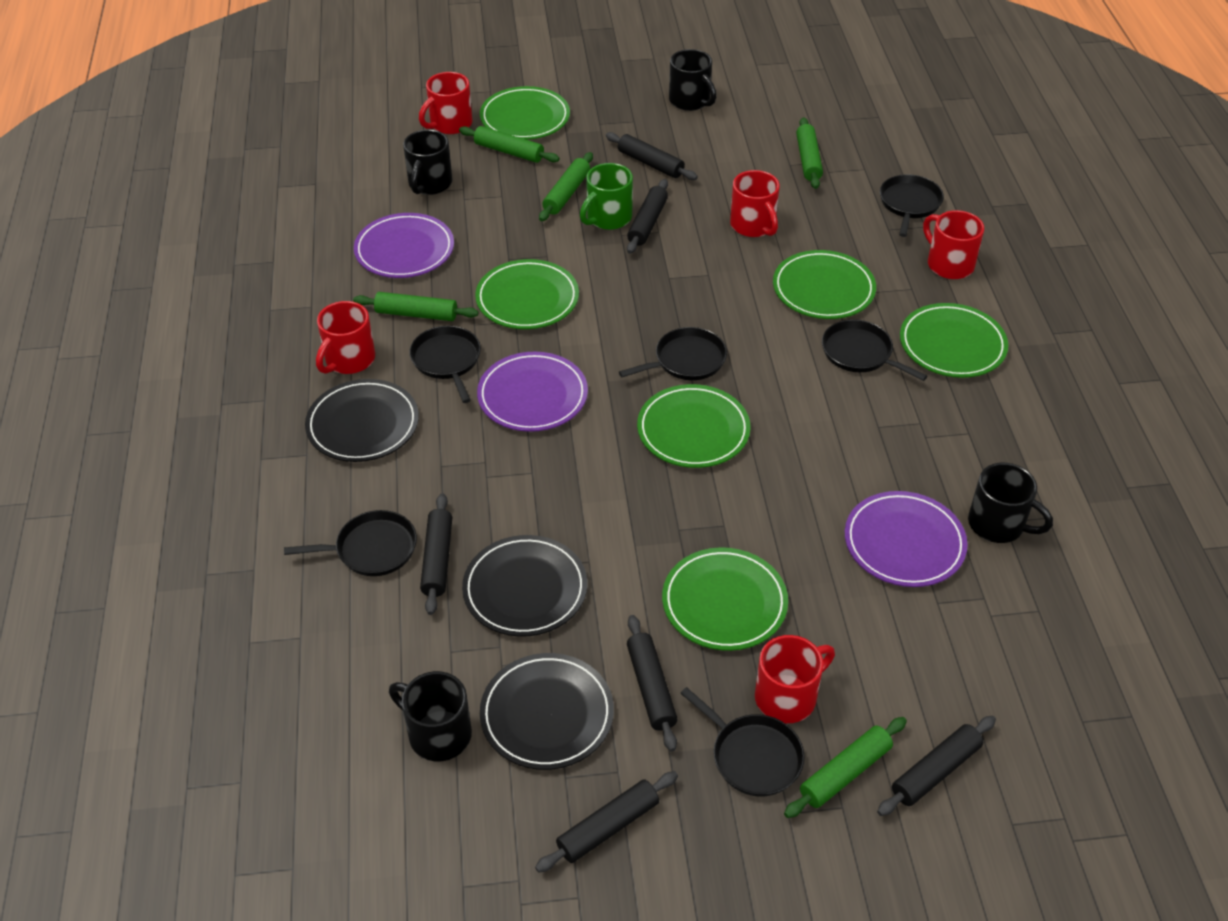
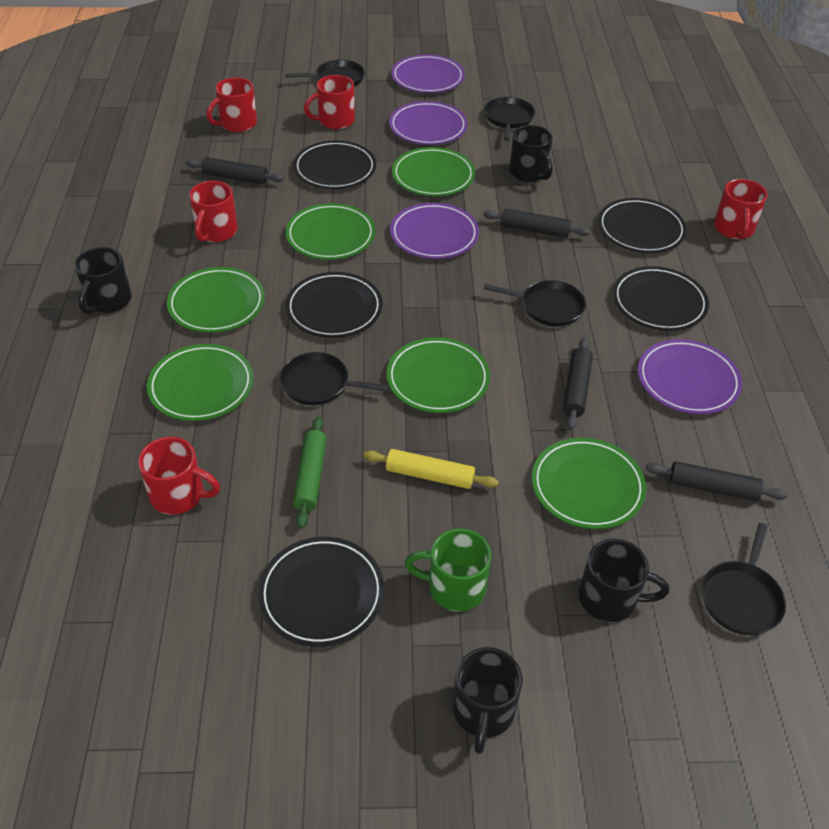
black pan: [284,510,417,576] [410,326,481,403] [619,327,727,380] [680,687,805,797] [822,320,927,381] [880,174,944,237] = 6 -> [279,352,390,405] [286,60,365,86] [484,97,535,141] [484,280,586,326] [702,523,786,635] = 5
black plate: [305,379,419,462] [462,535,587,637] [480,653,614,770] = 3 -> [258,537,384,647] [285,272,383,338] [293,141,376,189] [598,198,687,253] [613,266,709,331] = 5
black rolling pin: [420,493,452,615] [535,771,678,873] [606,132,698,180] [627,179,668,254] [627,615,677,752] [877,716,996,816] = 6 -> [186,157,284,184] [483,209,590,238] [563,337,593,430] [646,461,788,501] = 4
green rolling pin: [353,292,478,321] [459,126,559,163] [539,152,593,221] [784,717,907,818] [796,117,823,189] = 5 -> [293,416,327,529] = 1
purple plate: [354,213,454,278] [477,352,588,432] [845,491,968,587] = 3 -> [389,101,468,145] [390,203,479,259] [391,54,465,93] [638,339,742,414] = 4
yellow rolling pin: none = 0 -> [363,449,499,489] = 1

